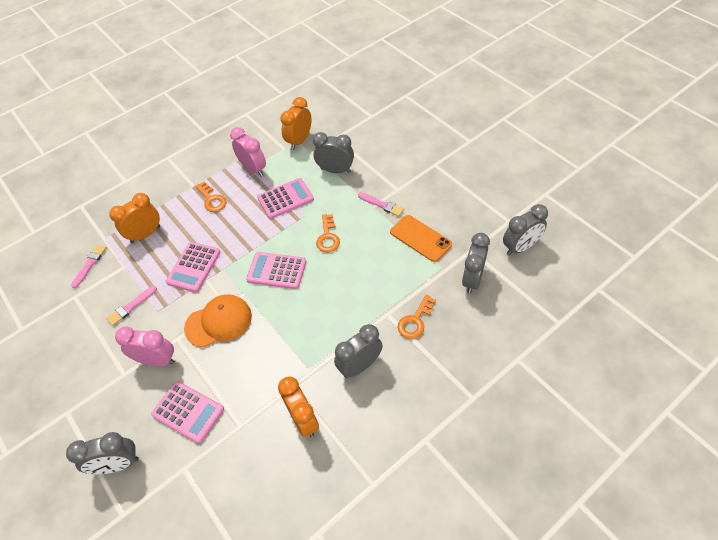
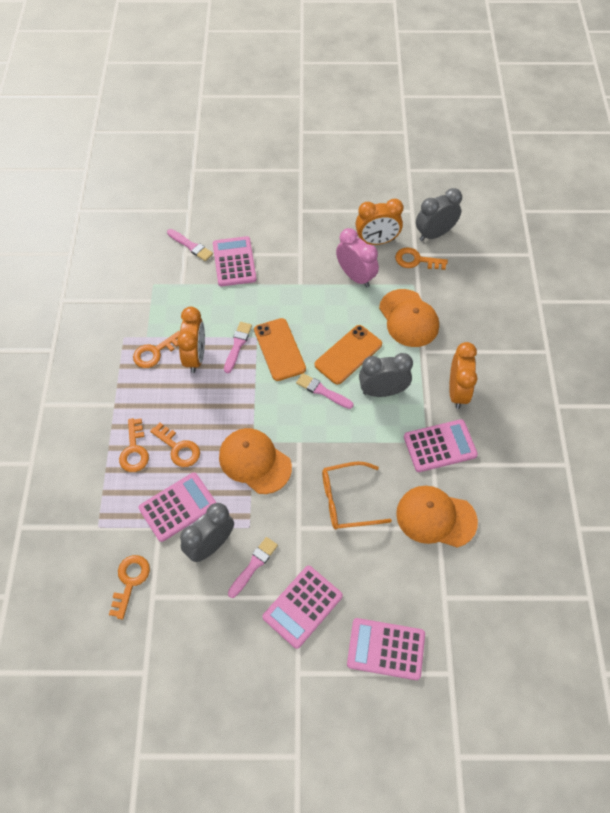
grey clock: [66,432,139,474] [313,132,354,173] [334,324,383,378] [462,233,490,293] [503,204,548,255] = 5 -> [180,503,234,562] [359,353,413,397] [416,188,462,241] = 3
orange cap: [184,294,252,347] = 1 -> [219,428,292,494] [379,289,439,347] [396,486,478,548] = 3
orange glasses: none = 0 -> [322,462,392,530] = 1
orange key: [195,182,227,212] [316,214,340,252] [398,295,436,339] = 3 -> [109,555,150,620] [119,418,149,472] [133,331,180,368] [150,423,200,467] [395,247,448,270] = 5
orange phone: [390,215,452,262] = 1 -> [254,318,306,381] [315,325,382,385] = 2
pink brush: [71,244,107,288] [106,286,157,326] [358,192,404,217] = 3 -> [167,229,213,261] [224,322,252,373] [228,537,278,598] [296,373,354,409] = 4
pink calculator: [151,381,224,444] [166,242,221,292] [246,252,306,289] [257,178,314,219] = 4 -> [139,472,216,542] [213,236,257,286] [262,566,343,649] [347,618,425,680] [404,419,478,472] = 5
pink clock: [115,327,175,366] [230,127,266,177] = 2 -> [336,228,379,287] = 1

